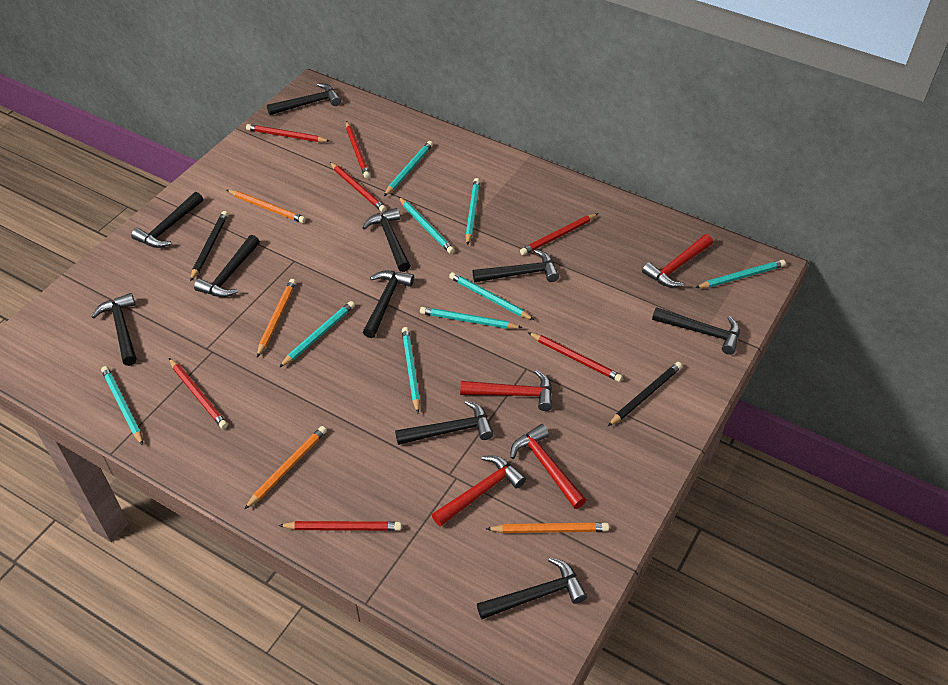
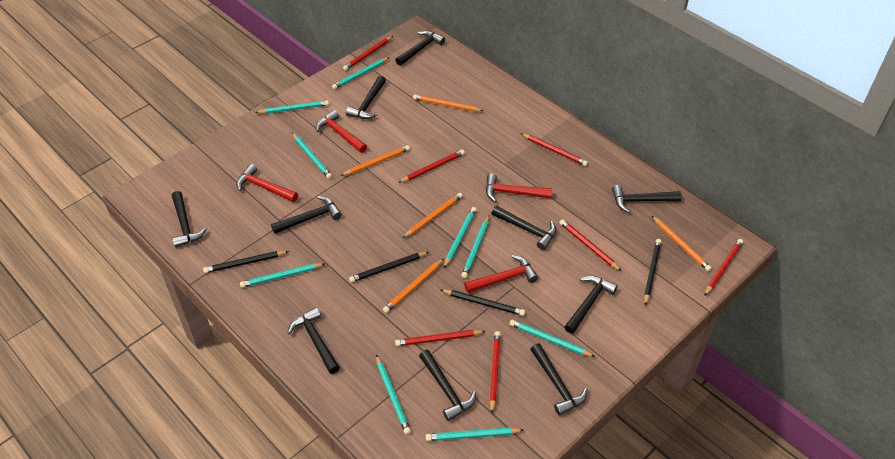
black pencil: [190,211,228,281] [608,362,682,426] = 2 -> [203,251,289,273] [349,252,429,283] [441,289,525,316] [644,239,662,306] = 4
orange pencil: [227,190,306,223] [244,426,327,510] [257,279,296,357] [486,523,609,533] = 4 -> [340,145,410,176] [383,259,444,313] [403,193,463,238] [413,94,483,111] [652,216,712,271] = 5

